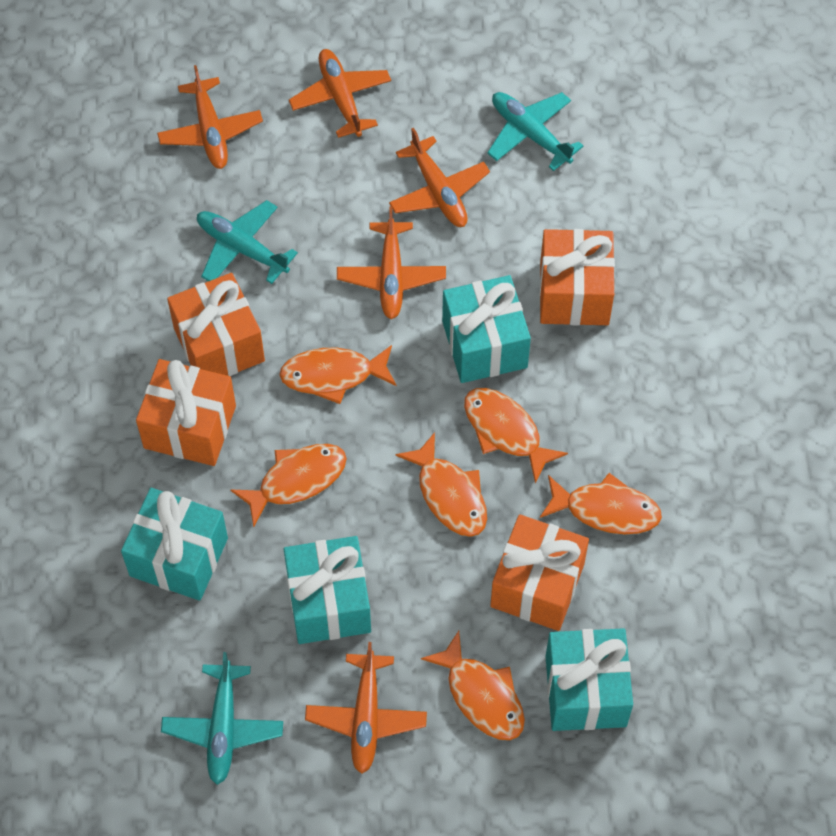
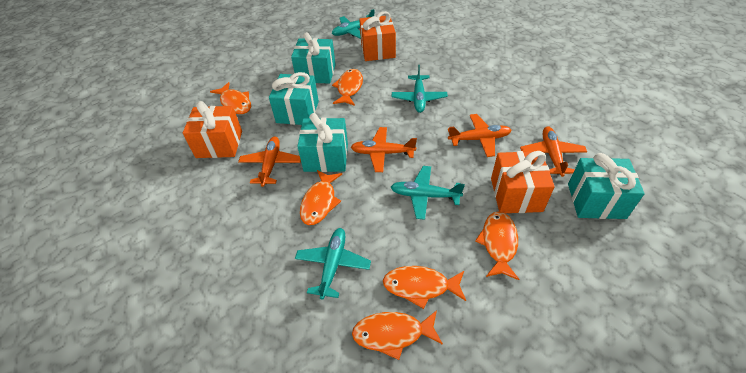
orange gift: [136,359,236,466] [167,273,265,376] [490,514,589,631] [539,229,615,325] = 4 -> [183,101,242,158] [359,11,396,61] [491,151,555,213] = 3
orange plane: [157,65,263,169] [289,49,391,138] [305,642,427,774] [337,207,446,319] [389,128,490,227] = 5 -> [238,136,301,187] [351,127,417,172] [448,114,511,157] [520,127,587,177] = 4
turquoise plane: [161,652,283,785] [197,200,298,284] [487,92,583,171] = 3 -> [295,228,371,300] [332,9,375,39] [391,166,465,220] [392,65,448,113] = 4

